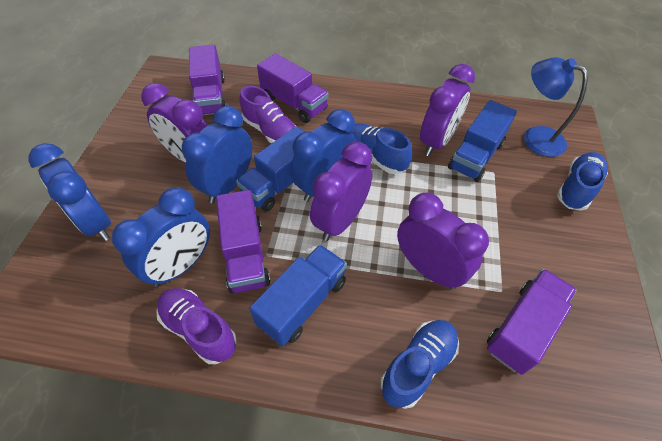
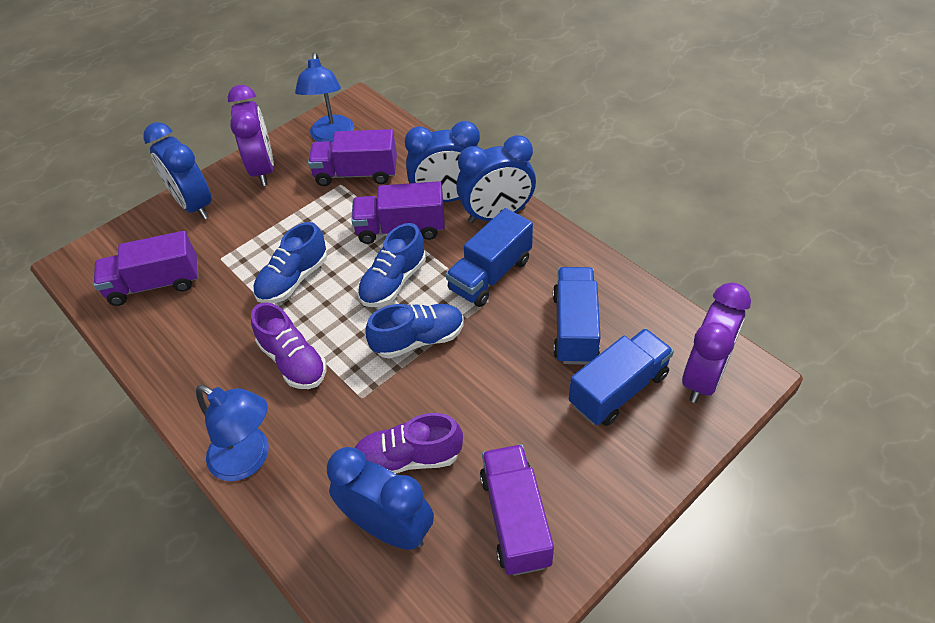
blue lamp: [523,57,588,157] = 1 -> [196,385,269,481] [295,53,354,142] = 2
purple clock: [141,83,207,163] [310,142,373,241] [397,193,489,290] [420,64,475,156] = 4 -> [228,85,274,186] [682,282,751,403] = 2

